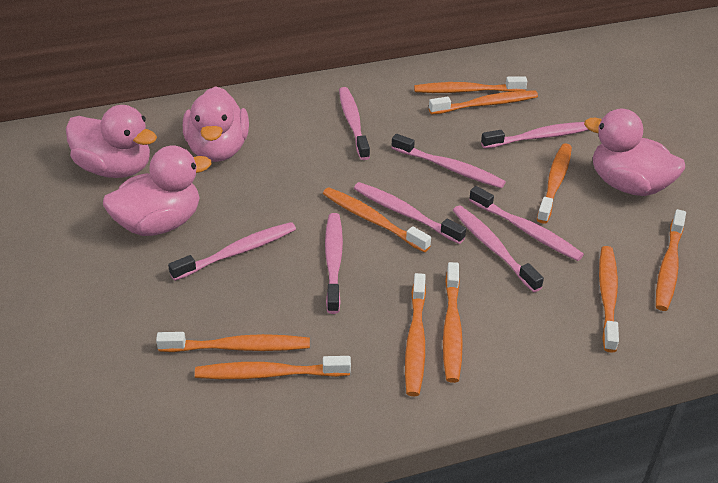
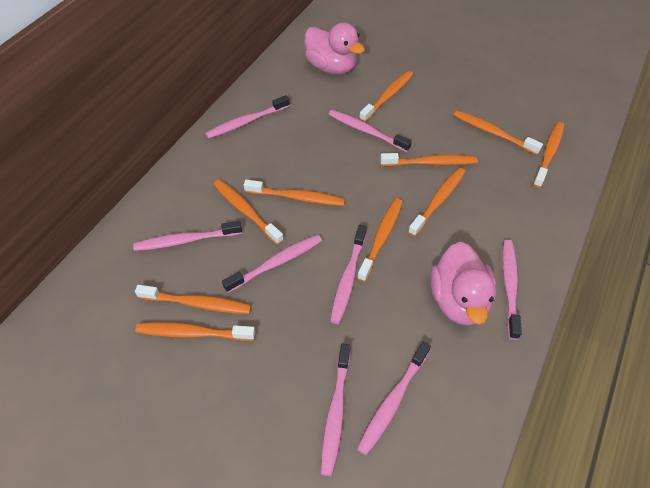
pink duck: [66,105,157,178] [103,146,211,236] [183,86,249,162] [584,109,685,196] = 4 -> [304,23,365,74] [430,242,496,326] = 2

